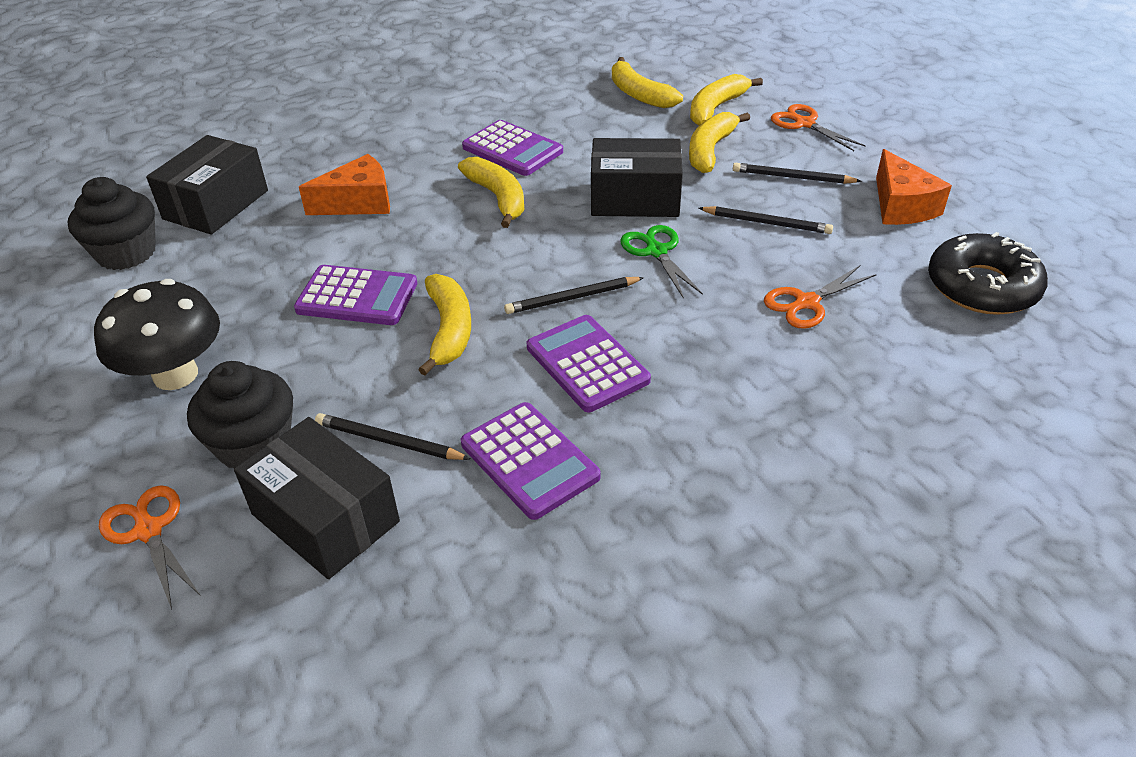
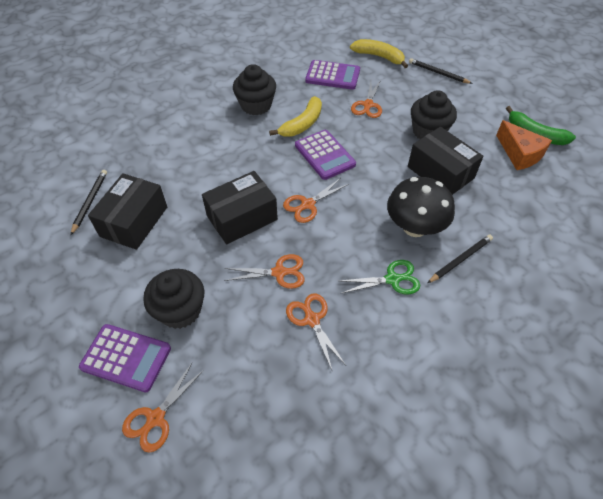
black cupcake: [68,177,156,270] [187,361,293,468] = 2 -> [143,269,204,329] [233,64,276,115] [411,90,457,139] = 3
black donut: [928,232,1048,315] = 1 -> none = 0
black pencil: [315,413,470,460] [504,277,644,314] [698,206,833,234] [733,163,862,184] = 4 -> [71,170,107,235] [409,58,473,84] [428,235,493,283] = 3
green banana: none = 0 -> [506,106,576,145] = 1
orange cheese: [299,154,390,215] [876,149,952,225] = 2 -> [496,120,552,170] = 1
orange scissors: [99,486,201,609] [764,266,877,329] [771,104,866,151] = 3 -> [122,363,204,453] [225,254,305,289] [283,178,349,223] [286,294,346,372] [351,80,382,118] = 5
purple calculator: [294,265,417,325] [461,402,601,520] [462,120,563,176] [527,315,651,412] = 4 -> [79,324,171,392] [295,130,356,180] [305,60,360,90] = 3
yellow banana: [418,274,471,376] [458,157,524,228] [612,57,683,108] [689,112,750,173] [690,74,763,126] = 5 -> [269,96,322,137] [350,39,408,68] = 2

